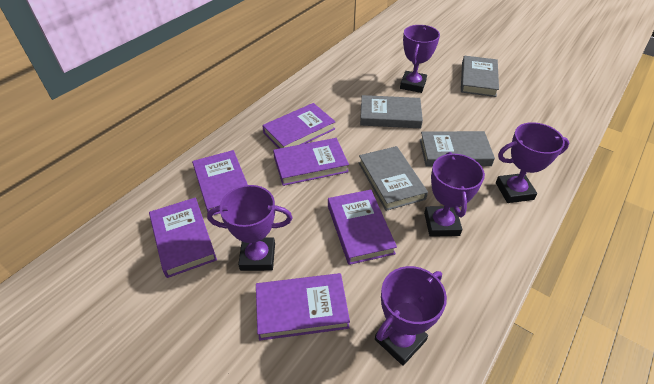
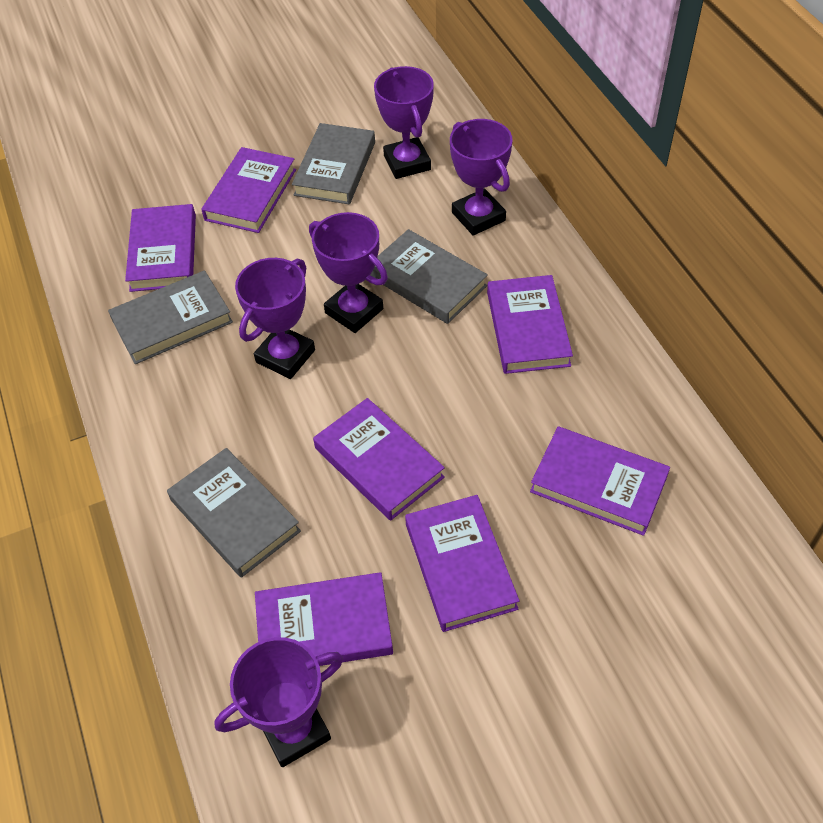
purple book: [149,197,217,278] [192,150,248,216] [256,273,350,341] [262,103,335,149] [273,138,349,186] [328,190,397,265] = 6 -> [125,204,196,292] [201,147,296,233] [255,572,393,666] [313,398,445,521] [405,495,520,632] [487,275,573,374] [530,426,670,536] = 7

